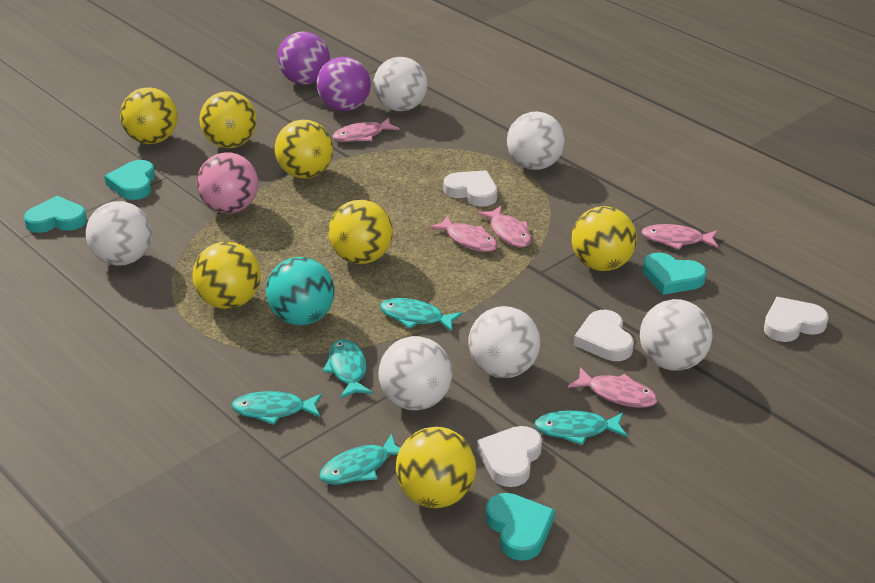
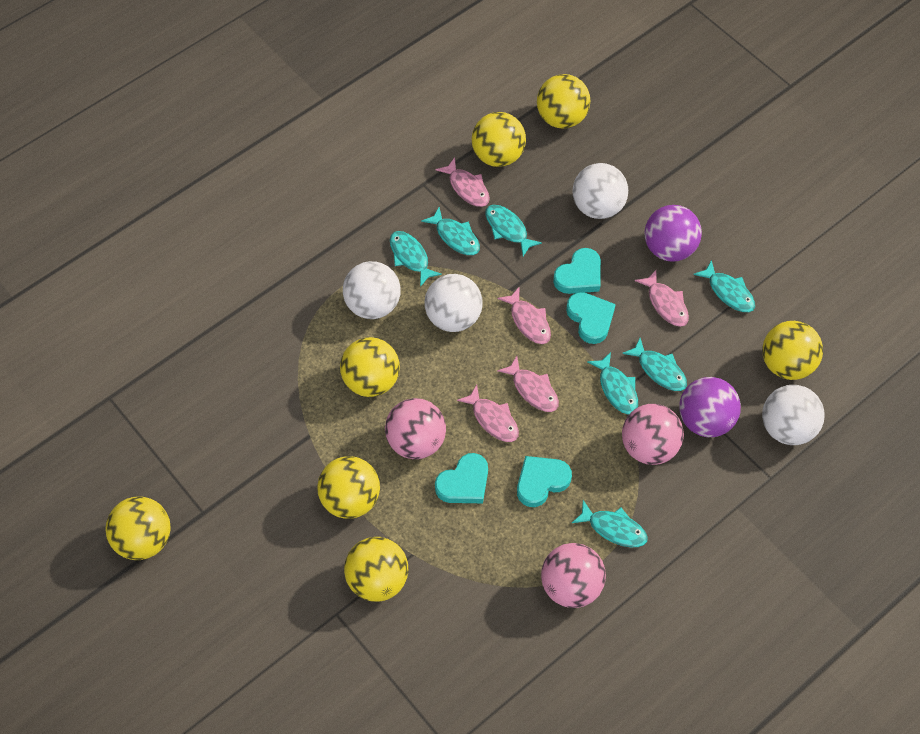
pink ball: [197,152,258,213] = 1 -> [385,398,446,459] [541,543,606,608] [622,404,684,465] = 3
turquoise ball: [266,257,335,325] = 1 -> none = 0
turquoise fish: [231,391,322,425] [319,433,400,485] [323,339,373,398] [380,298,462,331] [534,410,628,445] = 5 -> [390,231,442,287] [421,207,480,255] [485,205,542,256] [572,500,648,547] [587,352,638,415] [622,338,687,391] [693,260,755,312] = 7
white ball: [86,201,152,265] [373,57,428,111] [378,336,452,410] [469,306,540,378] [507,112,565,170] [640,299,712,371] = 6 -> [343,261,401,319] [424,274,483,332] [572,163,628,219] [762,385,825,445] = 4
white heart: [444,170,497,206] [477,426,542,487] [574,310,634,361] [764,297,828,342] = 4 -> none = 0

